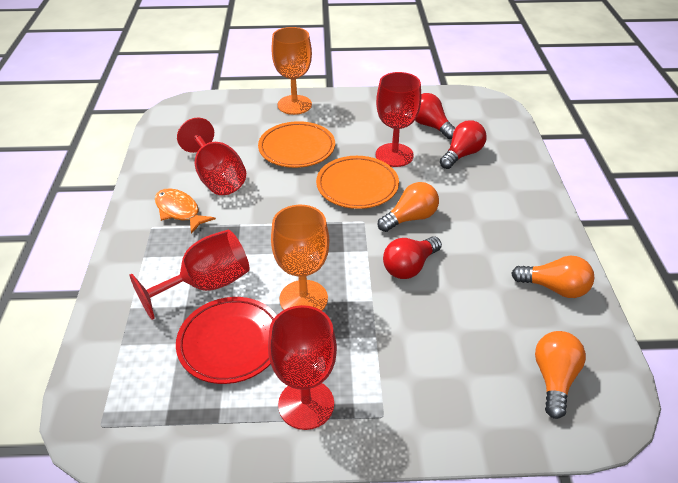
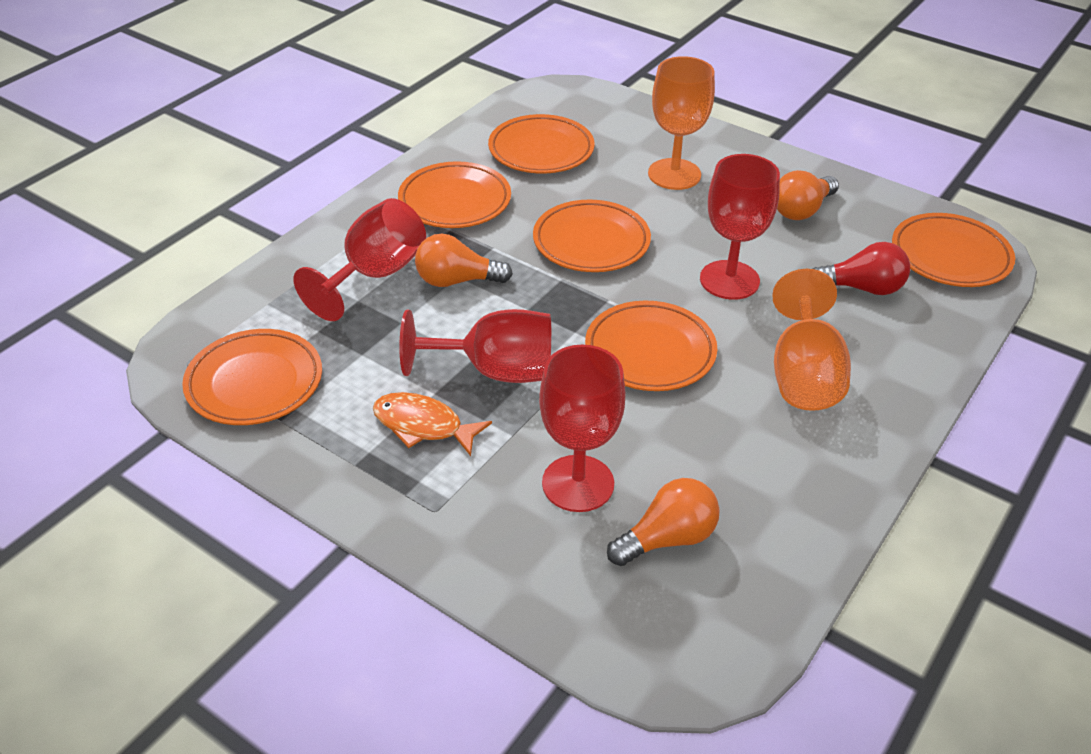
orange plate: [258,121,335,168] [316,156,399,209] = 2 -> [182,329,322,425] [398,161,511,228] [488,114,595,173] [533,199,651,272] [585,301,717,391] [892,213,1015,287] = 6
red light bulb: [383,236,442,279] [415,93,455,139] [440,120,487,169] = 3 -> [813,242,910,295] = 1
red plate: [176,297,277,384] = 1 -> none = 0

